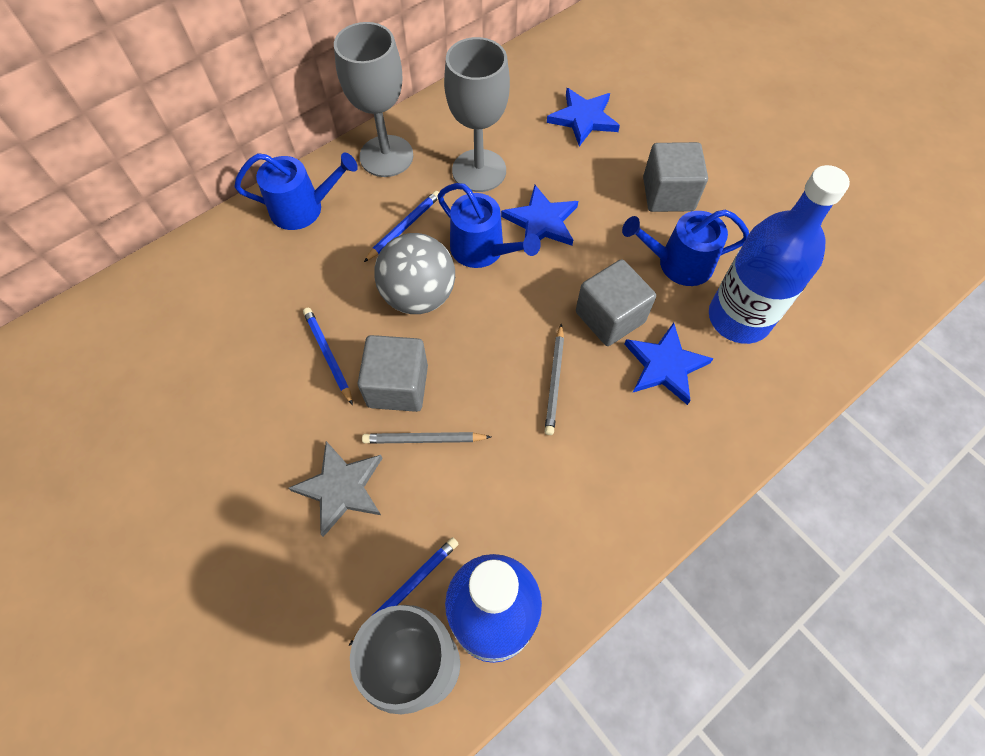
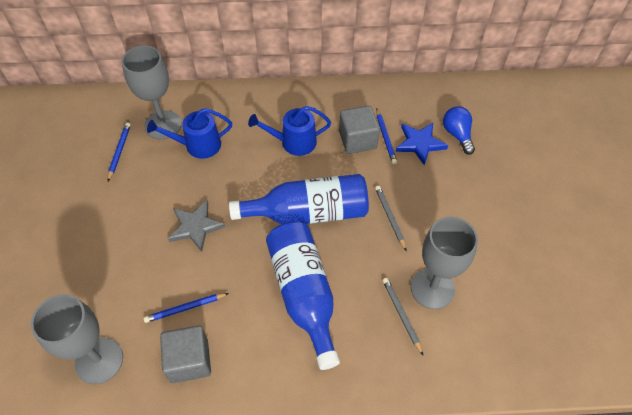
blue light bulb: none = 0 -> [443,106,475,155] = 1
blue star: [501,185,578,252] [547,88,620,146] [624,323,714,405] = 3 -> [396,123,448,165] = 1
blue watering can: [234,153,358,230] [438,183,541,268] [622,209,749,286] = 3 -> [147,108,232,159] [248,106,331,156] = 2
grey ball: [374,233,455,314] = 1 -> none = 0
grey cube: [358,335,428,412] [576,259,656,346] [643,142,708,212] = 3 -> [160,325,211,383] [339,106,380,154] = 2

